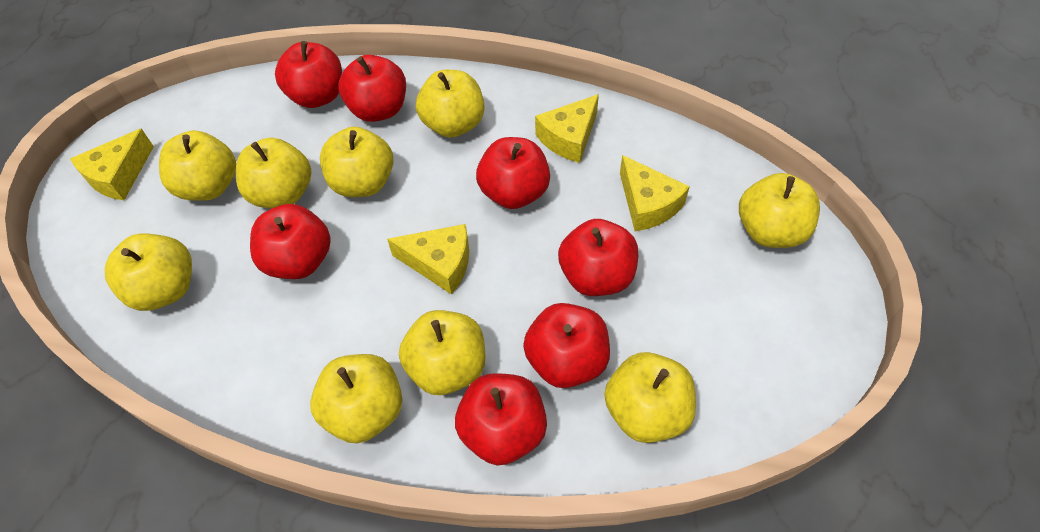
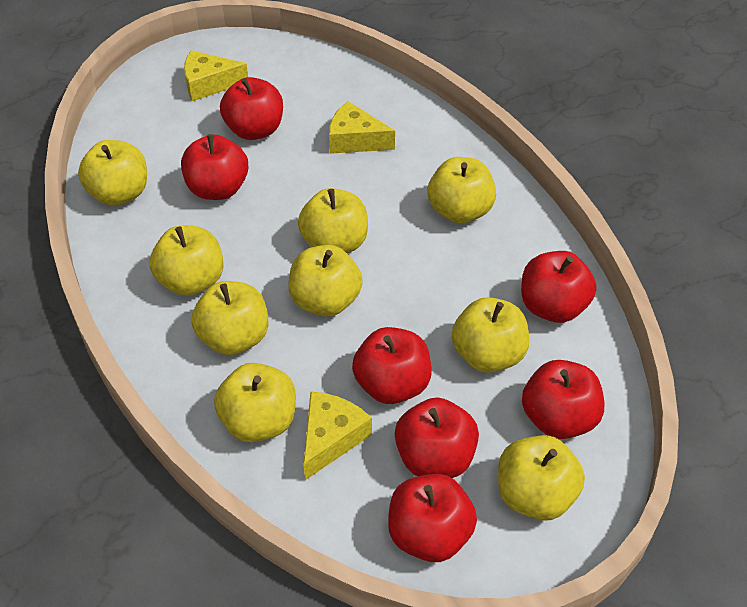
yellow cheese: [70,128,154,200] [387,224,469,295] [535,94,599,163] [620,155,690,231] = 4 -> [184,50,248,101] [303,391,372,480] [329,101,395,154] = 3

